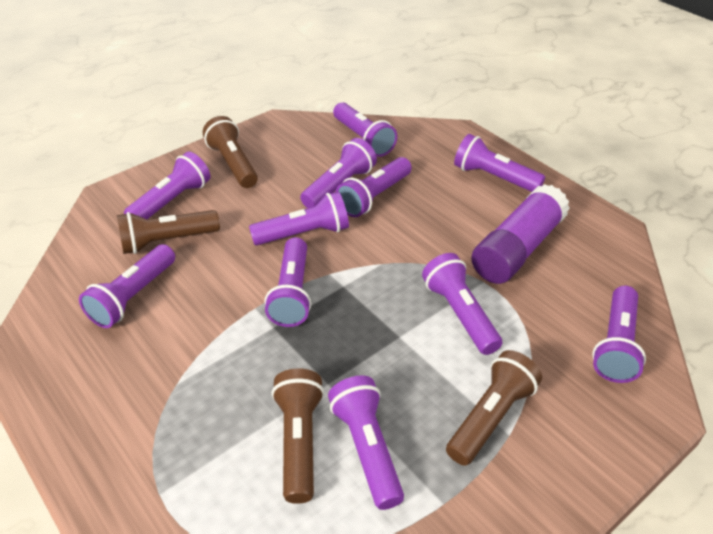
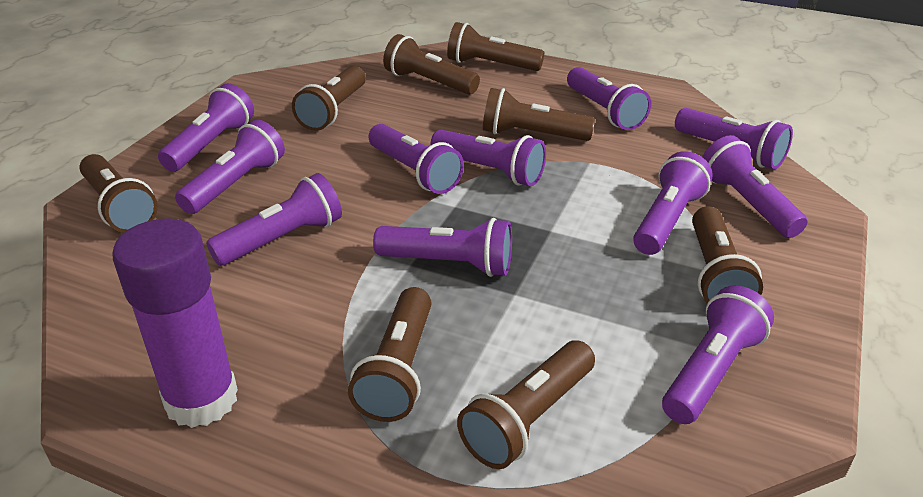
brown flashlight: [117,210,220,254] [203,116,258,188] [271,369,324,504] [446,350,542,466] = 4 -> [79,154,158,233] [292,66,366,131] [348,287,431,422] [383,34,480,95] [447,22,544,71] [457,340,595,469] [483,88,595,141] [692,206,763,303] = 8

